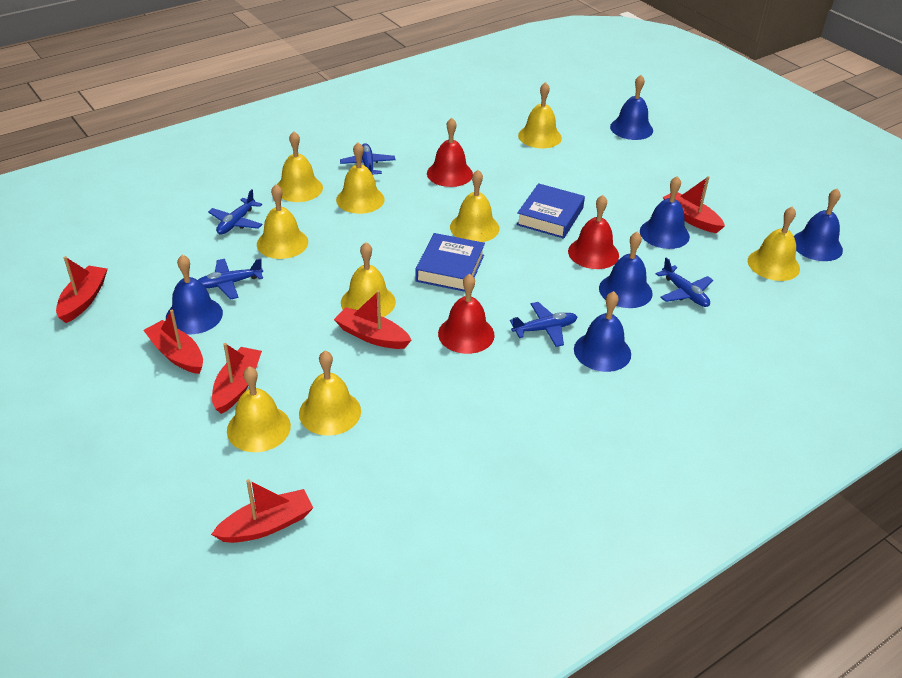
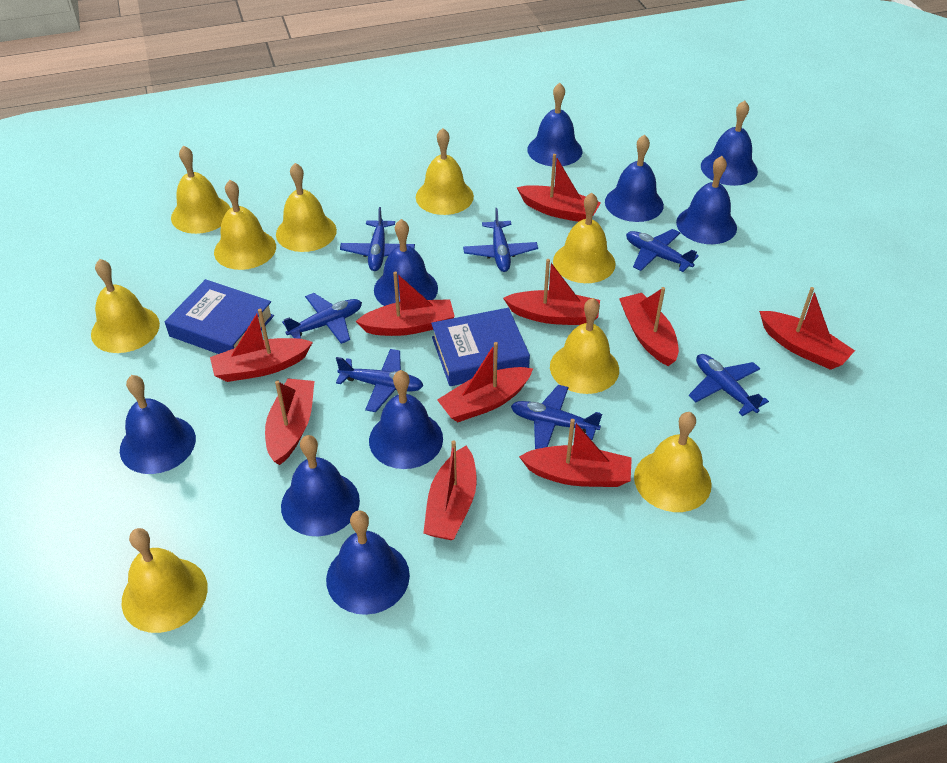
blue bell: [166,255,223,334] [574,291,631,372] [599,232,653,308] [610,75,653,140] [640,176,690,249] [794,188,843,261] = 6 -> [120,375,196,474] [281,435,360,536] [326,510,410,615] [369,370,443,469] [374,219,438,306] [527,83,582,167] [605,134,664,222] [676,156,737,244] [701,100,758,186] = 9
blue plane: [198,259,263,300] [208,189,263,234] [340,143,395,175] [510,302,577,347] [656,257,713,307] = 5 -> [282,293,362,344] [336,349,424,412] [340,207,415,271] [463,208,538,272] [511,385,602,449] [626,229,699,272] [689,354,769,416] = 7
red bell: [427,118,473,187] [438,274,495,354] [568,195,619,269] = 3 -> none = 0
red boat: [56,256,108,323] [143,310,203,374] [211,479,313,543] [212,343,262,414] [334,290,412,349] [663,176,725,233] = 6 -> [210,309,313,382] [265,379,314,465] [356,271,455,336] [423,441,477,540] [437,342,533,422] [503,259,600,325] [517,154,601,222] [519,419,632,487] [619,287,679,366] [759,287,855,370] = 10

